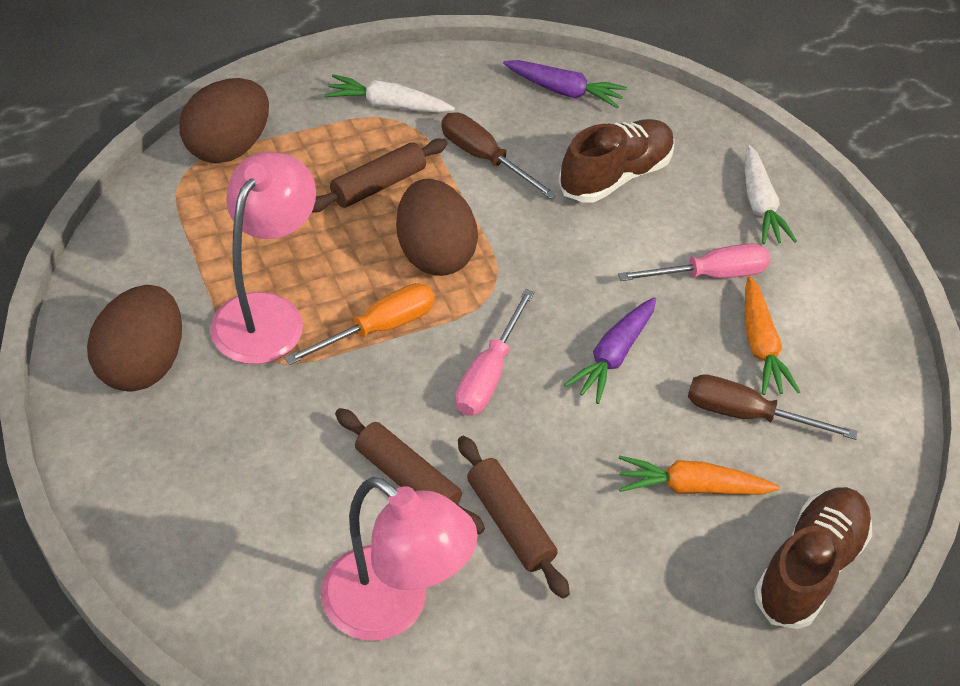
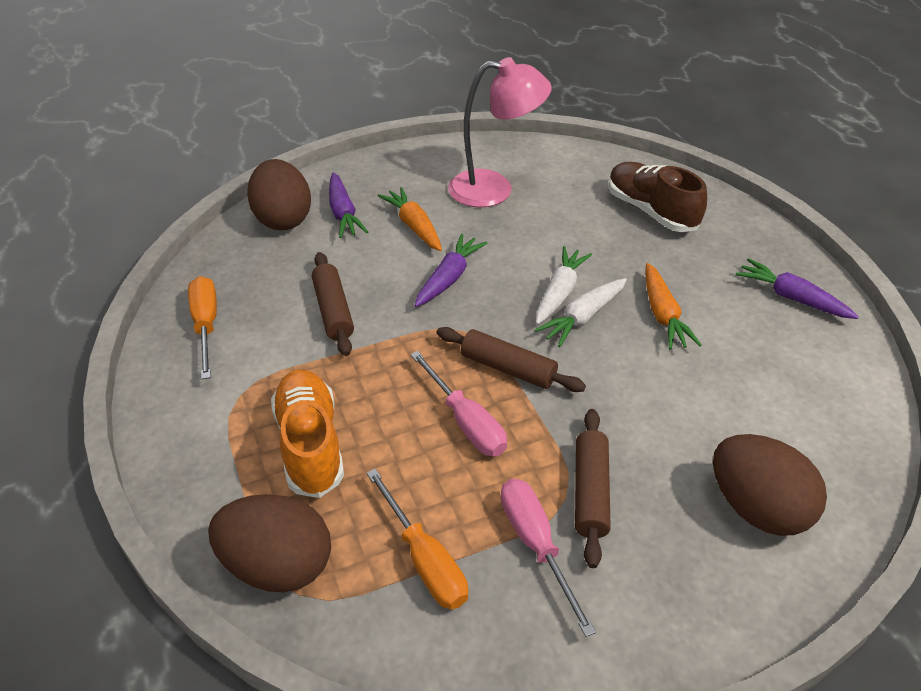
brown screwdriver: [441,112,557,199] [688,374,858,440] = 2 -> none = 0
brown shoe: [558,119,675,203] [754,487,872,629] = 2 -> [608,162,707,232] = 1
orange screwdriver: [285,283,435,365] = 1 -> [188,276,217,379] [367,468,468,609] = 2
orange shoe: none = 0 -> [271,370,344,498] = 1
pink lamp: [210,152,316,364] [321,477,478,641] = 2 -> [448,57,552,208] = 1
purple carrot: [503,60,627,109] [564,297,656,404] = 2 -> [329,172,368,238] [414,234,488,307] [735,258,859,319] = 3

